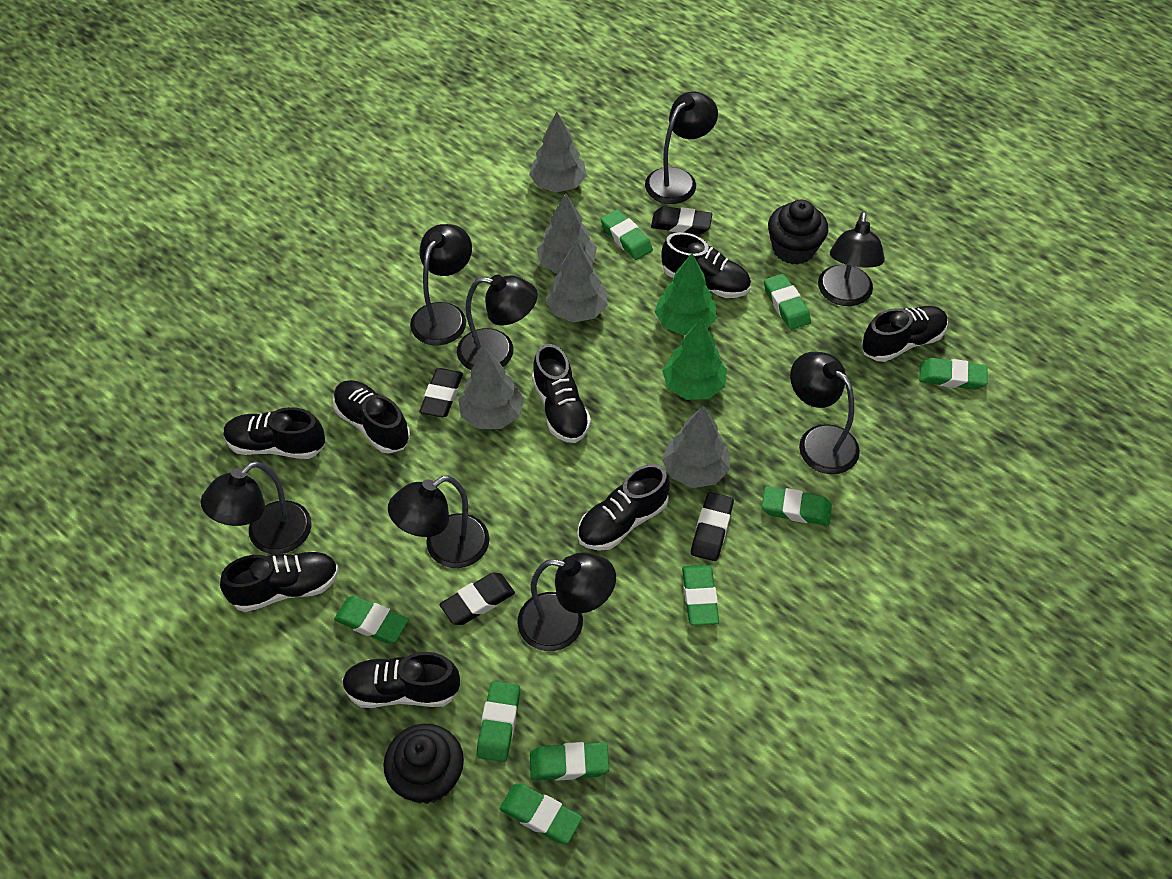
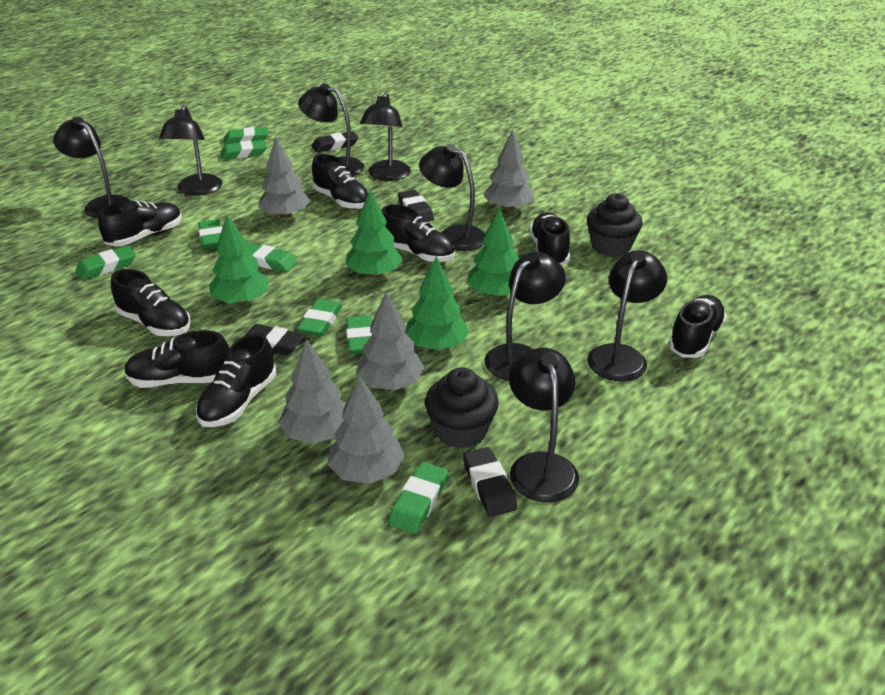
green eraser: [334,596,409,644] [477,681,520,762] [500,784,582,844] [530,742,609,781] [600,209,653,260] [682,565,719,625] [762,486,832,526] [764,274,811,330] [919,358,988,390] = 9 -> [76,246,136,280] [198,219,222,249] [220,140,267,160] [224,127,269,145] [248,243,298,272] [297,299,342,336] [346,316,372,354] [389,462,448,534] = 8
green tree: [655,253,717,335] [662,318,727,400] = 2 -> [209,215,270,305] [346,190,403,277] [405,256,469,350] [467,208,519,298] = 4

